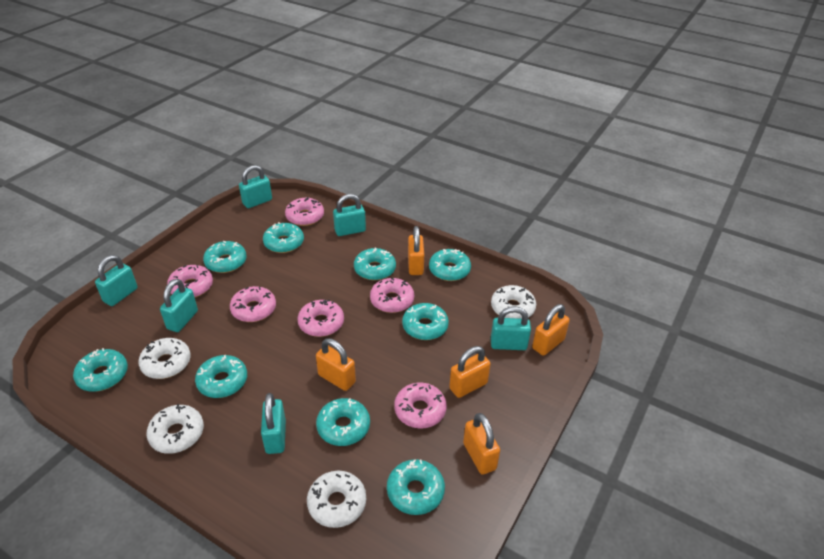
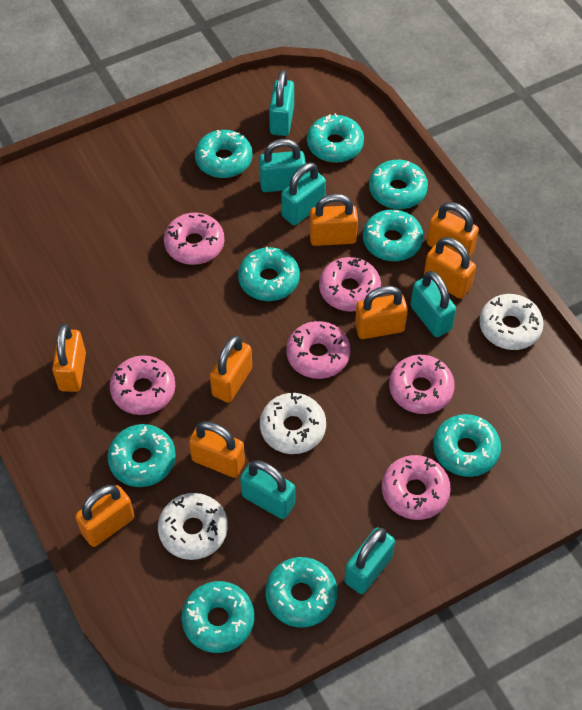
orange padlock: [316,338,356,391] [408,226,424,275] [449,346,491,398] [463,413,500,475] [532,304,570,356] = 5 -> [52,324,86,392] [75,485,135,547] [189,421,245,478] [210,335,252,403] [309,194,358,246] [355,286,408,339] [424,237,476,299] [427,202,479,257] = 8
white donut: [139,338,191,379] [146,404,204,454] [307,471,366,528] [491,285,536,319] = 4 -> [158,493,228,560] [260,393,326,454] [479,294,544,350] = 3

